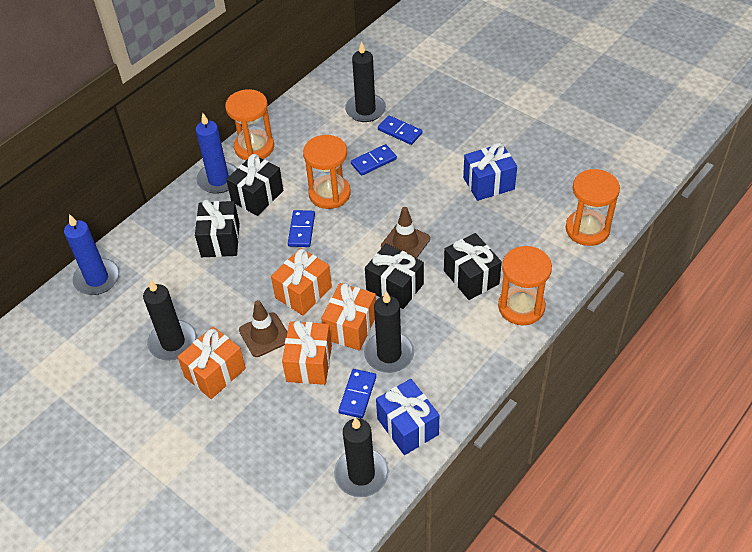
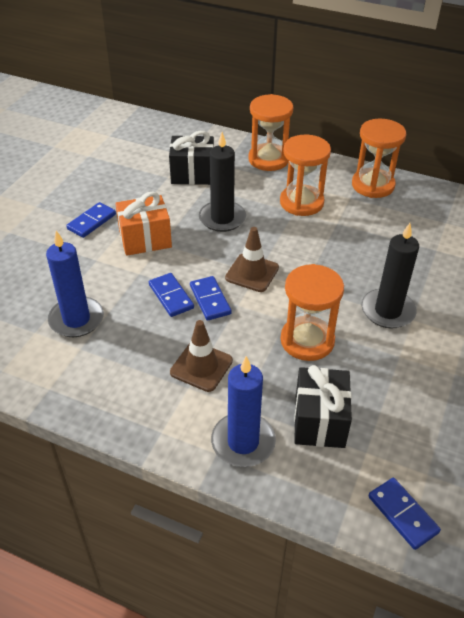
black candle: [143,279,197,360] [334,417,389,497] [345,41,386,122] [364,291,414,373] = 4 -> [199,132,246,232] [362,223,419,328] = 2
black gift: [195,199,240,257] [226,154,284,216] [365,243,424,309] [444,233,502,300] = 4 -> [169,131,214,185] [294,365,352,448] = 2
blue gift: [376,379,439,455] [463,143,517,201] = 2 -> none = 0
orange gift: [177,327,246,399] [271,248,332,316] [282,320,332,385] [321,283,376,351] = 4 -> [115,192,172,256] = 1

